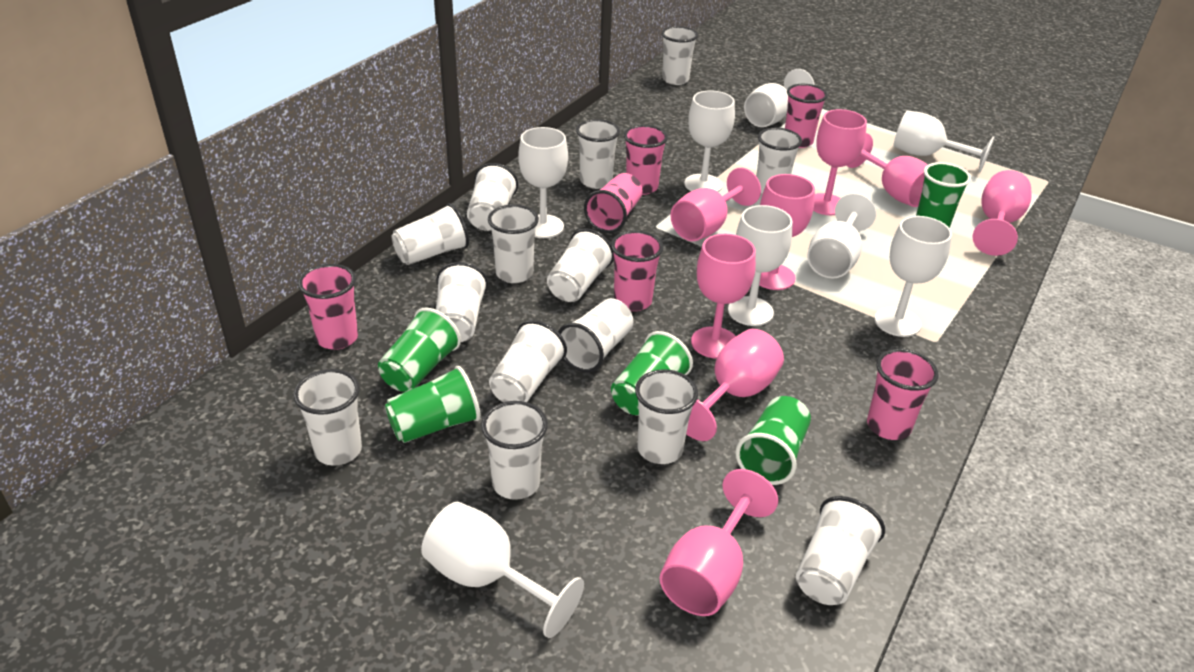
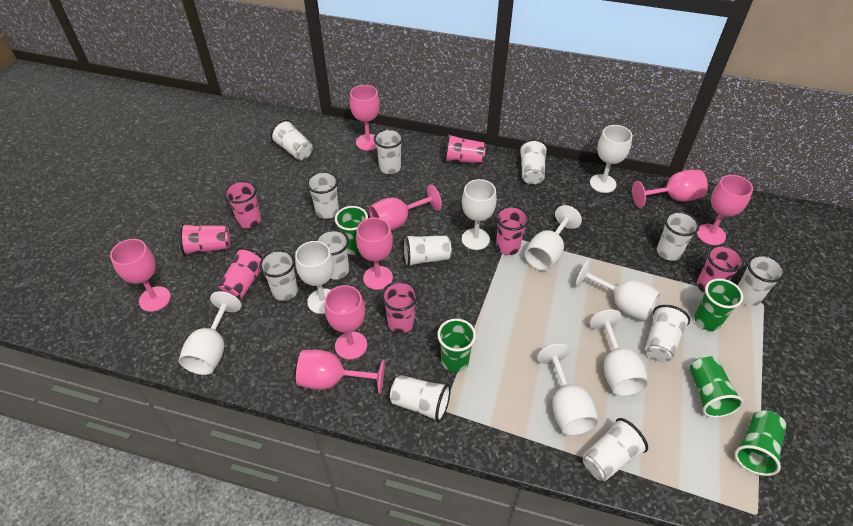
pink cup: [298,264,358,350] [584,173,643,233] [611,230,663,311] [624,125,668,195] [785,84,828,148] [867,349,939,440] = 6 -> [179,223,230,256] [218,247,262,300] [224,180,261,229] [381,281,418,333] [444,134,486,164] [496,206,529,255] [697,245,744,293] = 7
white cup: [293,369,362,466] [392,203,469,265] [436,262,488,342] [467,163,518,231] [481,401,548,500] [488,204,539,283] [489,320,567,402] [547,228,614,302] [558,298,633,373] [576,119,620,189] [635,369,698,464] [662,26,698,85] [756,128,802,194] [796,496,885,605] = 14 -> [259,250,298,301] [270,120,313,160] [306,171,339,219] [315,229,349,280] [374,129,403,174] [390,375,451,423] [403,235,452,267] [519,139,548,184] [583,418,648,481] [645,305,690,362] [657,211,699,261] [738,254,785,306] = 12

